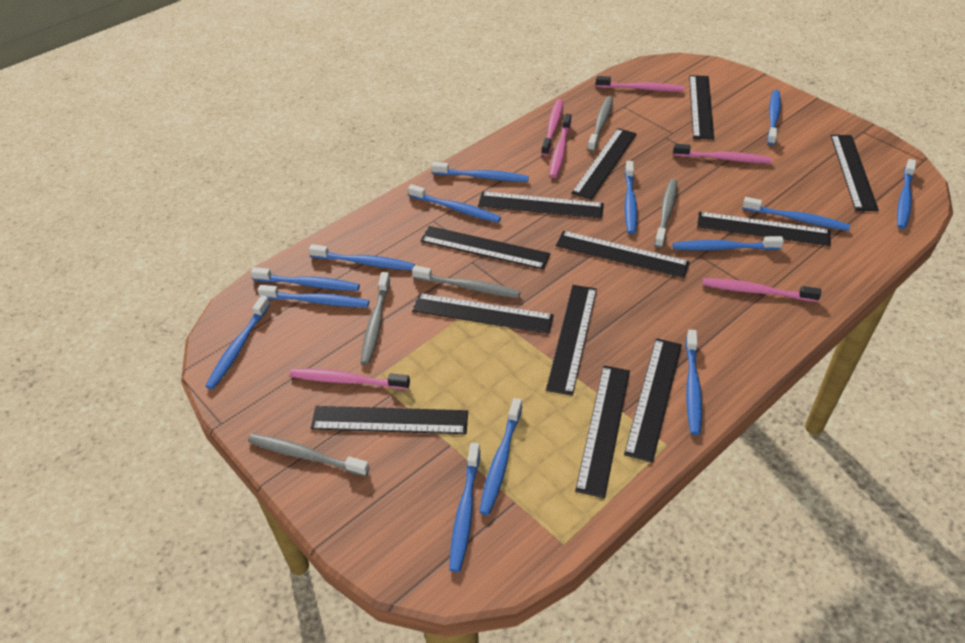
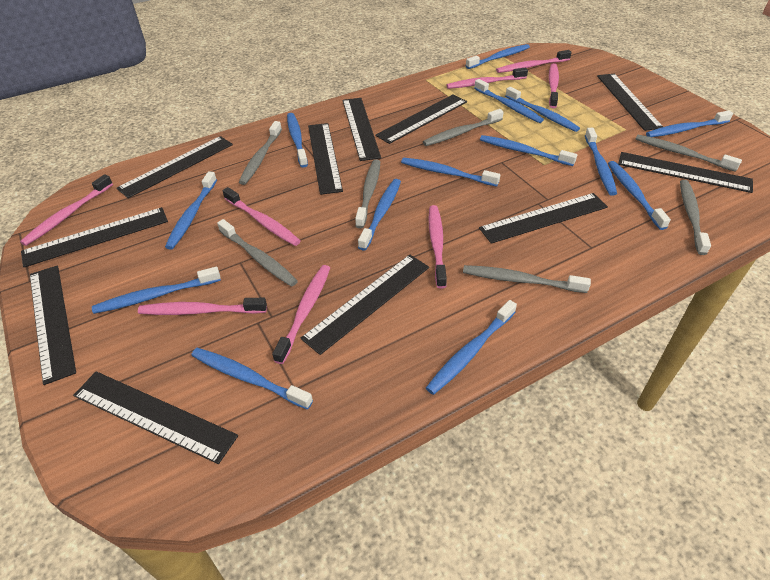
black ruler: [311,406,468,434] [412,293,554,334] [420,226,550,270] [478,191,604,219] [546,285,597,396] [556,231,690,278] [572,128,637,200] [575,366,630,498] [624,338,682,463] [689,75,714,140] [697,212,831,246] [831,135,879,211] = 12 -> [21,207,168,267] [30,266,76,385] [73,371,238,464] [116,136,233,198] [301,254,429,355] [308,123,343,195] [343,98,381,161] [375,94,467,144] [479,193,608,244] [597,74,663,131] [618,152,753,193] = 11
grey toothbrush: [248,434,370,476] [360,272,390,365] [412,265,521,298] [587,96,613,152] [654,179,677,248] = 5 -> [217,219,298,287] [239,121,282,185] [355,159,380,228] [423,109,504,146] [463,265,591,293] [635,135,742,172] [680,180,711,255] = 7
pink toothbrush: [290,369,410,390] [541,99,563,156] [549,114,571,178] [596,76,684,92] [673,144,772,164] [703,278,821,302] = 6 -> [20,174,113,246] [138,298,267,315] [223,187,301,246] [272,265,330,364] [429,205,447,289] [446,67,528,89] [496,50,572,73] [549,63,559,108] = 8

